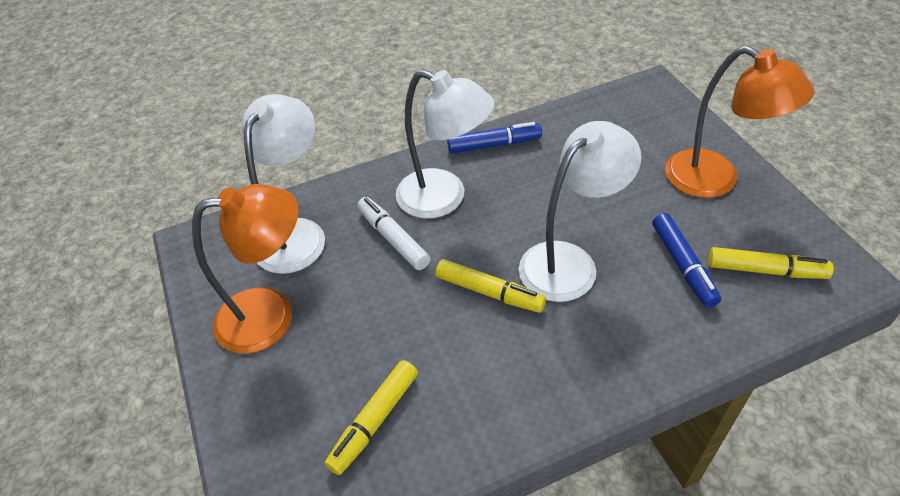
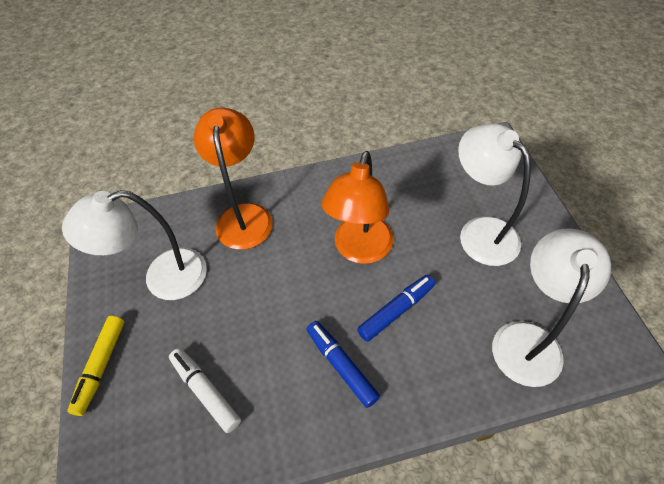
yellow marker: [325,360,418,475] [436,259,546,313] [708,247,834,279] = 3 -> [67,316,124,416] = 1

